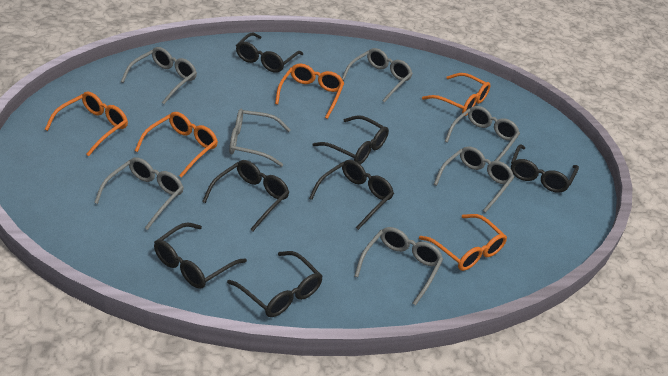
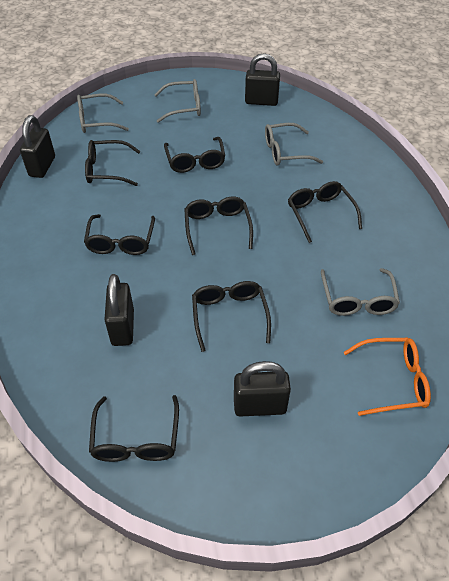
black padlock: none = 0 -> [20,115,55,178] [104,274,134,346] [234,361,291,417] [245,53,280,106] = 4
grey glasses: [94,157,184,230] [121,47,197,104] [229,109,290,167] [342,48,413,102] [354,227,443,305] [434,146,514,213] [445,106,520,161] = 7 -> [77,93,129,133] [154,79,201,123] [265,123,323,165] [321,268,400,316] = 4
orange glasses: [45,92,128,156] [135,112,218,178] [275,63,344,119] [419,214,507,271] [422,73,490,116] = 5 -> [344,338,431,416] = 1

